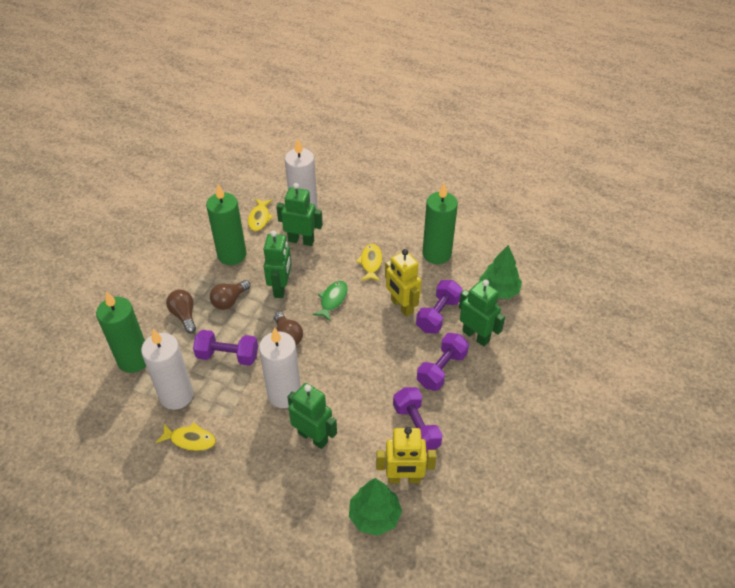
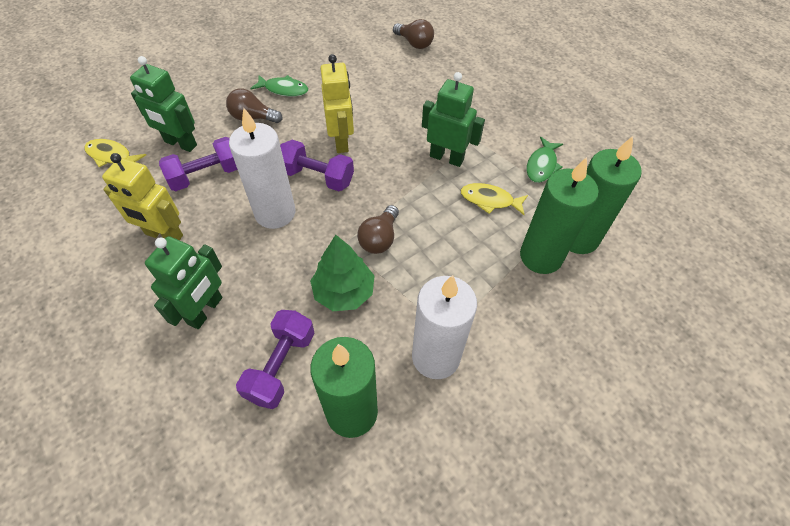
green fish: [312,281,348,321] = 1 -> [250,75,308,97] [526,137,563,183] = 2
green robot: [264,231,292,298] [276,183,323,246] [287,383,337,449] [459,280,505,346] = 4 -> [130,56,197,152] [145,236,222,329] [422,72,485,167] = 3
green tree: [349,478,402,536] [479,245,522,299] = 2 -> [310,235,375,311] = 1
purple dumbbell: [193,330,258,366] [393,387,443,453] [416,280,462,334] [417,333,469,391] = 4 -> [159,137,238,191] [236,310,315,409] [280,140,354,191] = 3
white candle: [141,329,194,410] [259,327,301,408] [285,139,318,209] = 3 -> [229,108,295,229] [412,275,477,379] = 2
yellow fish: [155,422,216,451] [248,199,274,231] [356,244,382,281] = 3 -> [84,139,146,167] [461,183,528,215] = 2

